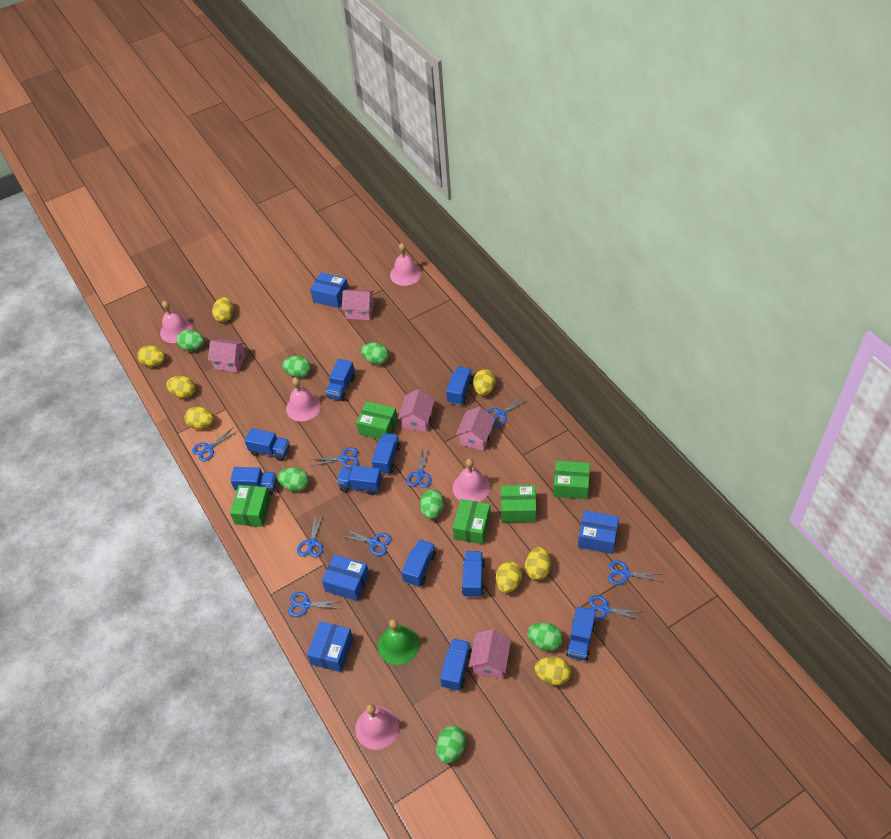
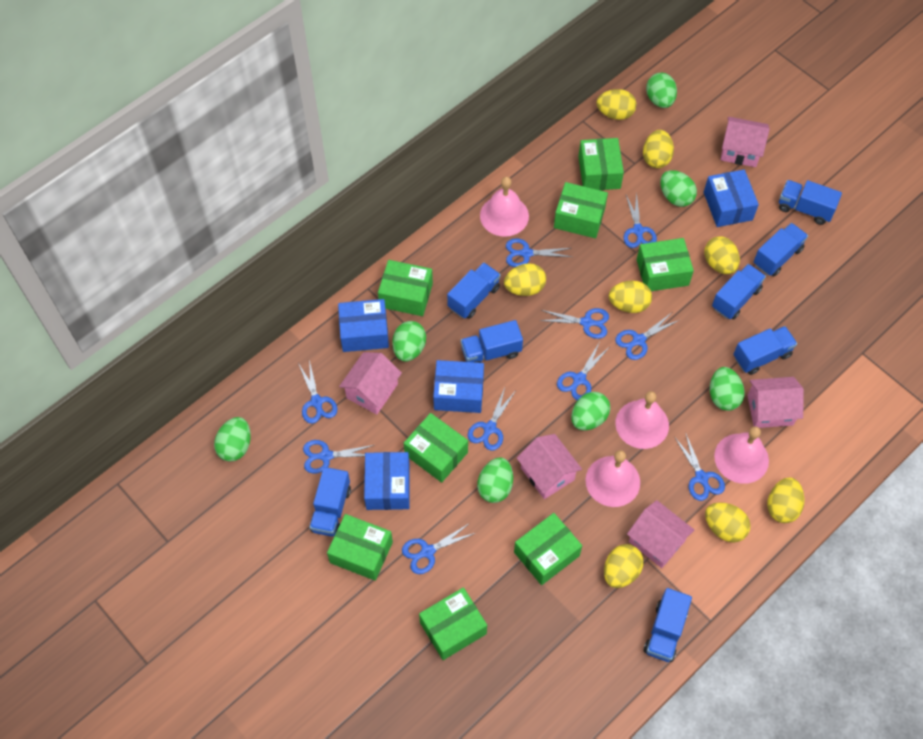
blue scissors: [192,428,238,462] [288,592,342,617] [297,514,323,558] [311,447,359,468] [340,529,392,556] [407,447,431,488] [487,395,529,427] [589,595,642,621] [608,560,663,585] = 9 -> [298,360,338,424] [303,440,374,473] [402,523,475,574] [468,388,515,451] [506,238,572,267] [539,308,609,339] [557,342,608,400] [615,313,679,360] [624,192,657,248] [675,432,725,501] = 10
blue truck: [230,467,277,495] [245,428,290,461] [326,359,355,401] [337,466,382,495] [371,433,401,474] [402,540,436,587] [440,638,472,691] [446,366,473,405] [462,551,485,597] [566,607,596,661] = 10 -> [309,467,351,537] [447,262,501,319] [461,320,523,363] [644,588,692,662] [712,264,766,319] [733,326,797,375] [753,223,808,276] [779,180,842,225] = 8
green bell: [378,619,420,665] = 1 -> none = 0
green box: [230,485,271,527] [356,401,398,440] [453,499,491,545] [501,485,536,522] [553,460,590,499] = 5 -> [327,514,393,581] [378,260,433,316] [404,413,468,483] [419,587,487,660] [514,513,582,585] [554,182,608,238] [578,138,624,190] [637,238,694,291] = 8
pink bell: [160,301,193,343] [286,378,321,421] [355,704,399,750] [390,243,422,286] [453,458,490,502] = 5 -> [480,177,529,237] [585,450,640,507] [615,391,669,449] [714,426,769,484] = 4

